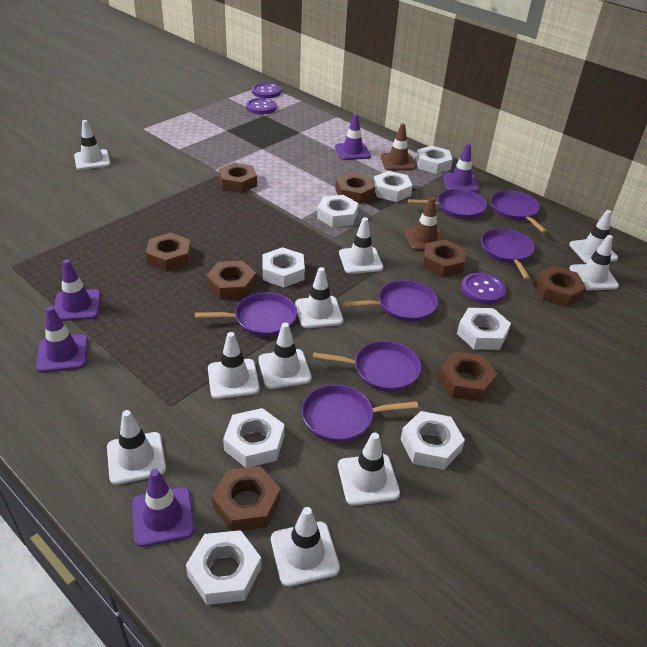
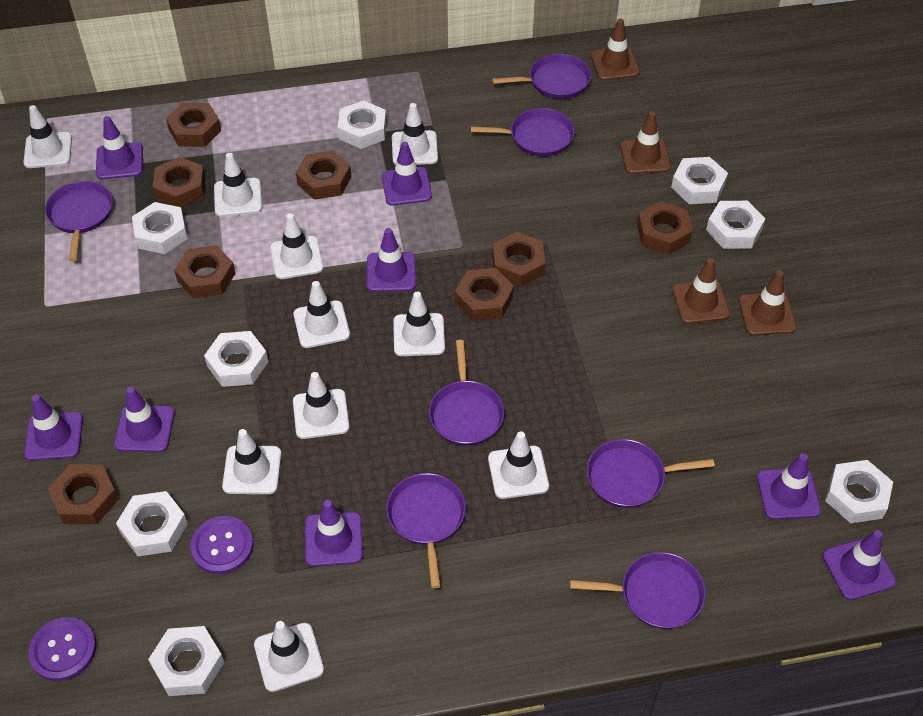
brown traffic cone: [381,124,416,170] [404,197,445,251] = 2 -> [591,19,640,80] [620,111,671,174] [672,258,730,324] [739,271,796,336] = 4
purple button: [246,98,277,114] [252,83,281,98] [461,273,506,304] = 3 -> [28,617,97,681] [190,516,253,574] = 2
purple traffic cone: [36,306,88,373] [54,259,101,321] [132,469,195,547] [335,113,371,160] [443,144,479,192] = 5 -> [24,395,83,461] [96,116,143,180] [114,387,175,452] [305,500,363,567] [367,228,416,292] [382,142,432,206] [757,453,821,520] [822,530,896,600] = 8

